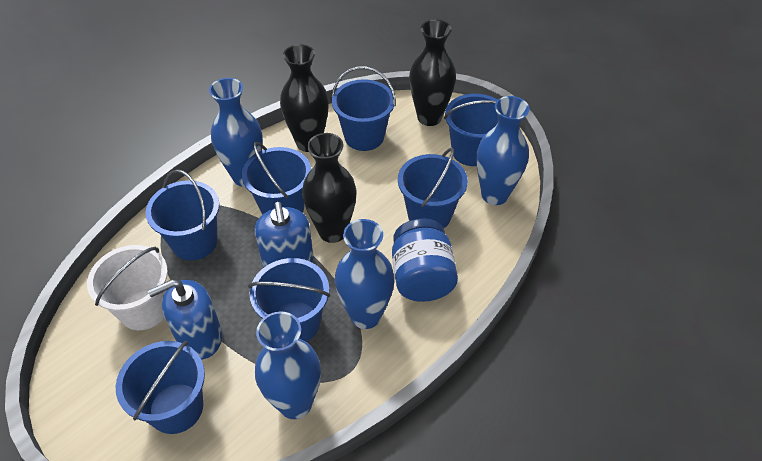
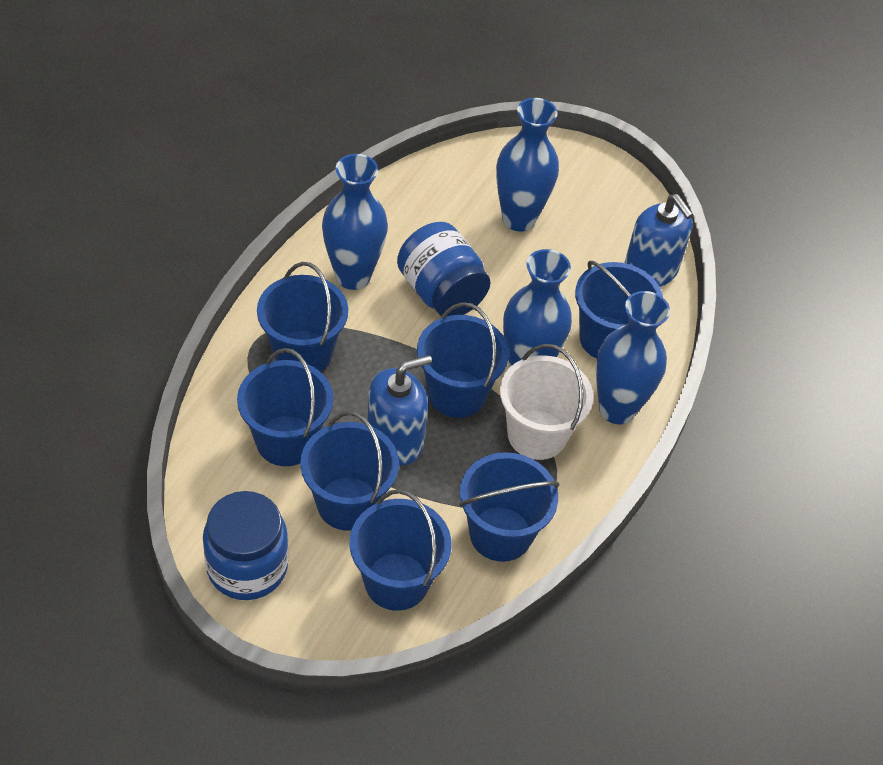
black vase: [280,44,329,152] [302,133,357,243] [409,20,456,126] = 3 -> none = 0
blue jar: [392,218,458,302] = 1 -> [203,491,289,600] [397,222,491,316] = 2

